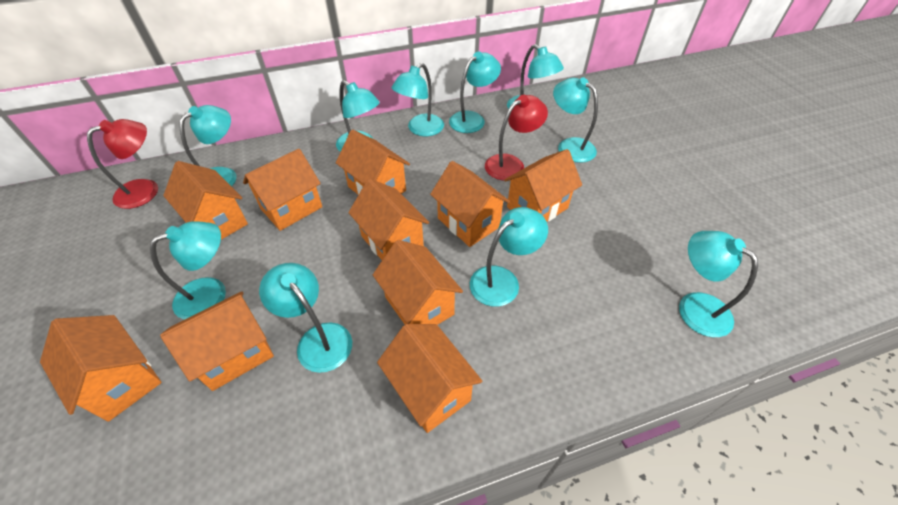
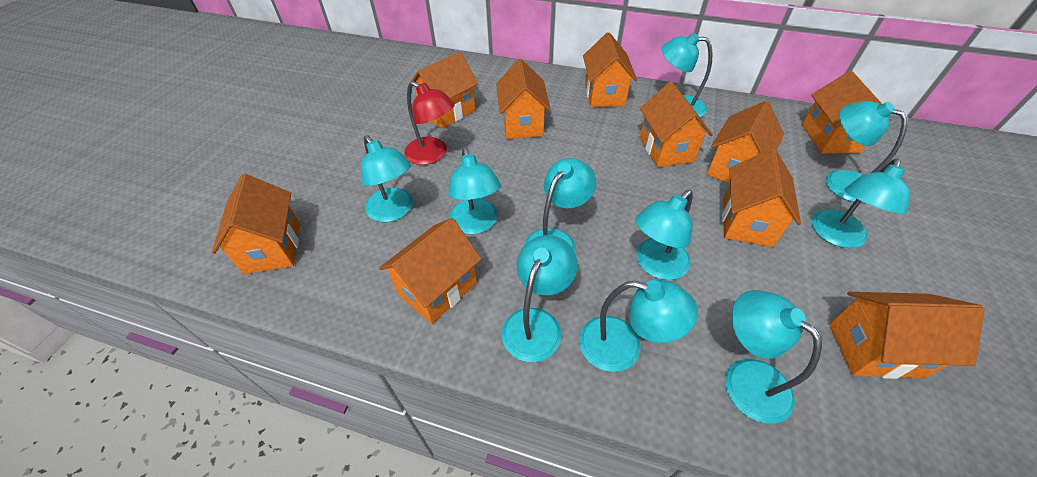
red lamp: [87,119,158,209] [485,95,548,180] = 2 -> [404,81,455,165] = 1

